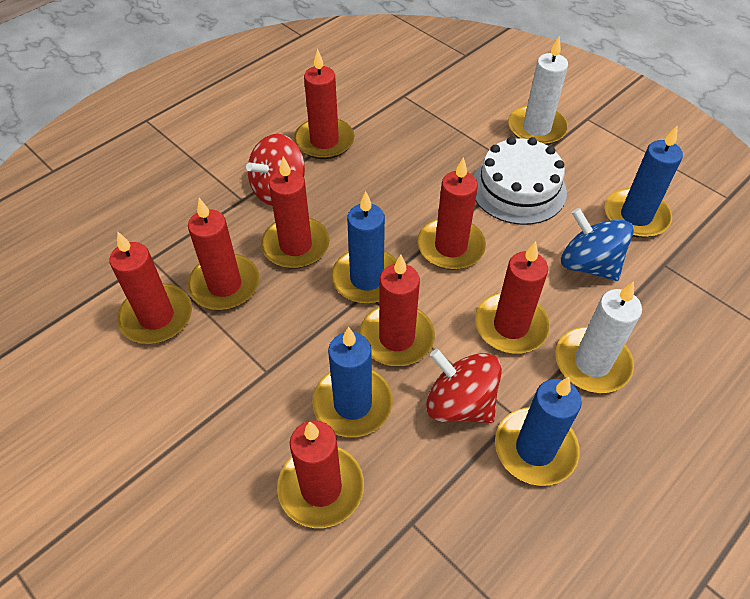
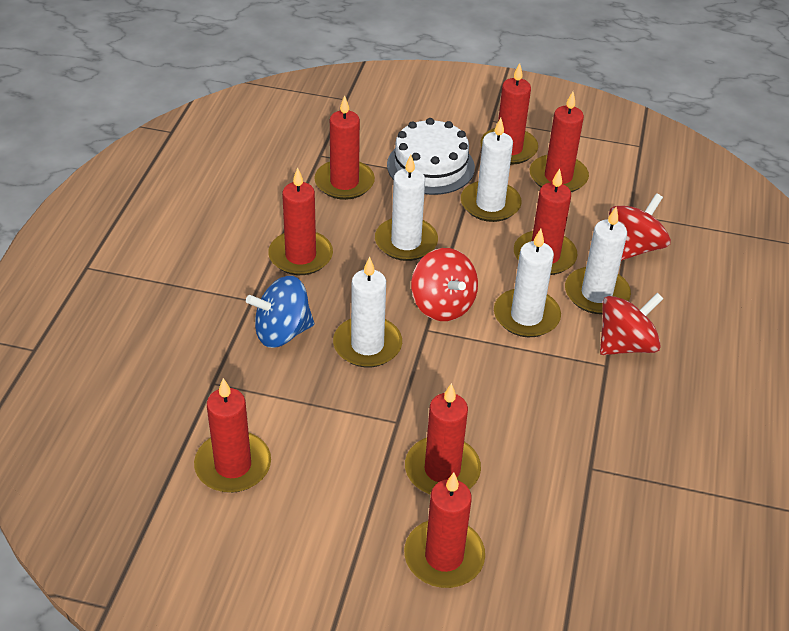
blue candle: [312,327,393,437] [331,191,397,304] [495,377,582,486] [605,126,683,238] = 4 -> none = 0
red spinning top: [246,134,305,206] [426,349,502,423] = 2 -> [411,248,478,321] [600,292,664,355] [609,193,671,261] = 3
white candle: [508,36,568,145] [555,281,642,393] = 2 -> [333,257,402,368] [375,154,438,261] [461,118,522,222] [494,229,561,337] [565,207,631,314] = 5

